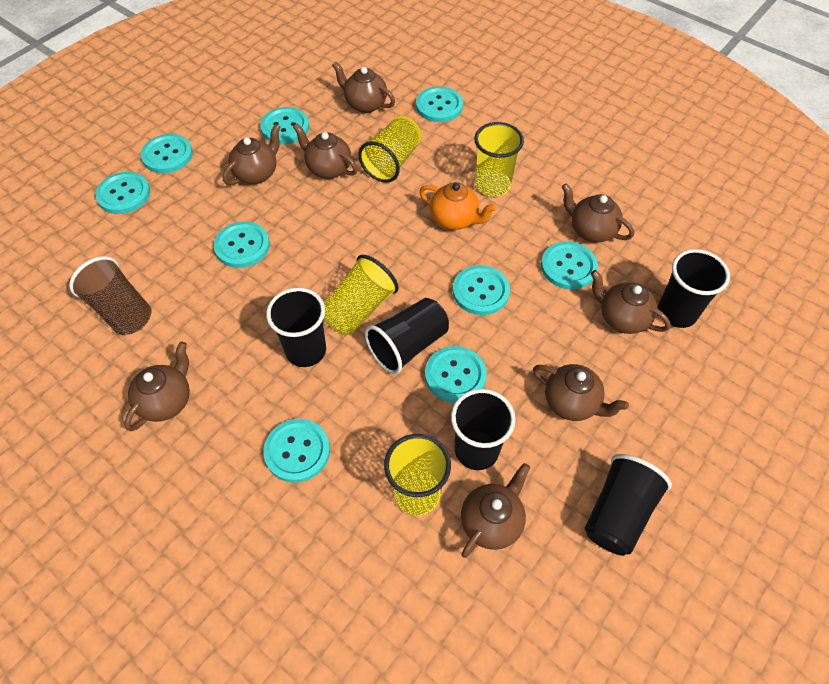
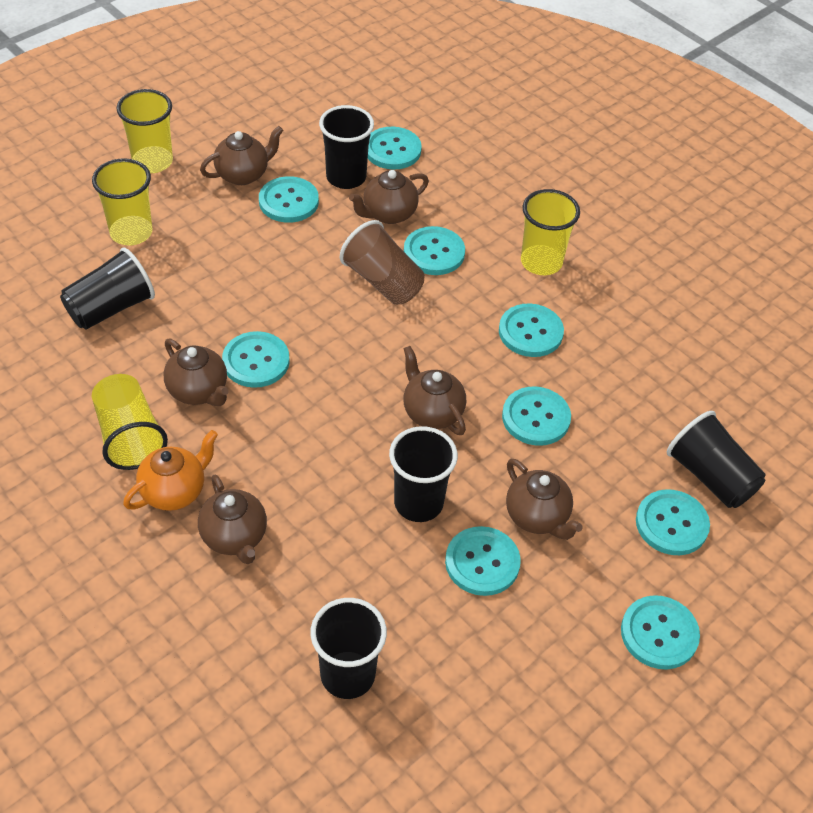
brown teapot: [124,341,190,431] [223,124,280,185] [293,124,358,179] [332,61,395,113] [461,463,530,558] [533,364,629,421] [562,183,634,242] [591,270,671,334] = 8 -> [163,338,229,406] [198,475,267,564] [200,126,283,185] [349,170,429,224] [403,346,466,435] [506,459,583,540] = 6

